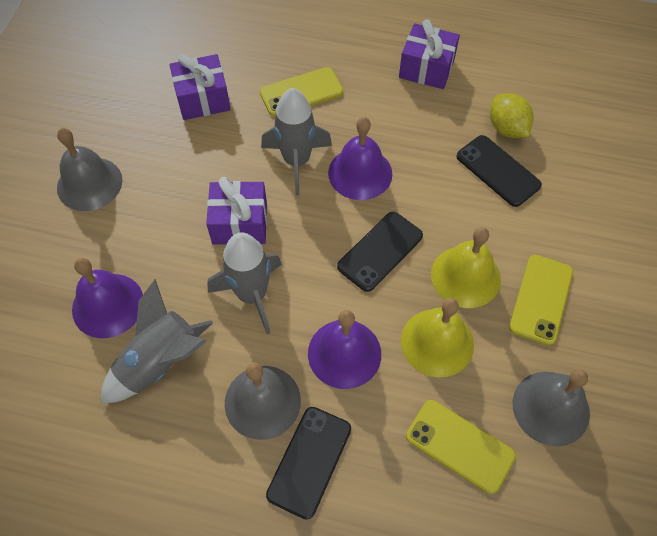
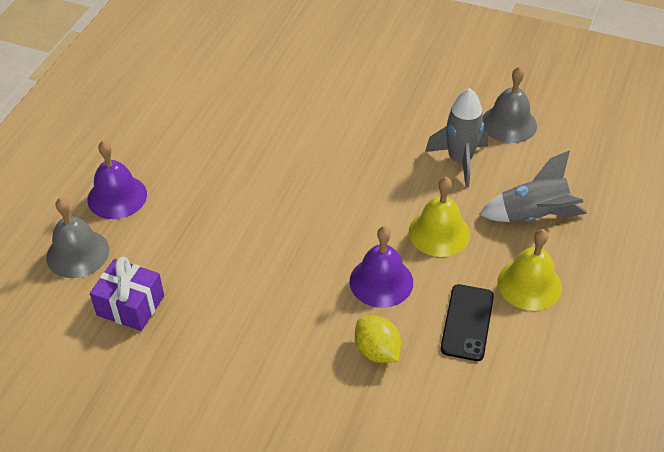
black phone: [266,407,351,520] [337,212,423,292] [456,135,542,207] = 3 -> [440,284,494,361] = 1
grey bell: [57,128,122,211] [225,362,301,440] [513,369,590,446] = 3 -> [46,198,109,278] [483,66,537,143] = 2
grey rocket: [101,279,213,404] [207,232,282,334] [261,88,332,196] = 3 -> [425,88,488,187] [479,150,587,222] = 2
purple bell: [72,258,143,338] [308,310,381,389] [328,117,392,200] = 3 -> [87,140,147,219] [350,226,413,308] = 2
purple gift: [170,54,231,120] [206,177,267,245] [399,19,460,89] = 3 -> [90,257,164,331] = 1
yellow phone: [260,67,343,117] [406,400,516,494] [509,255,573,345] = 3 -> none = 0

